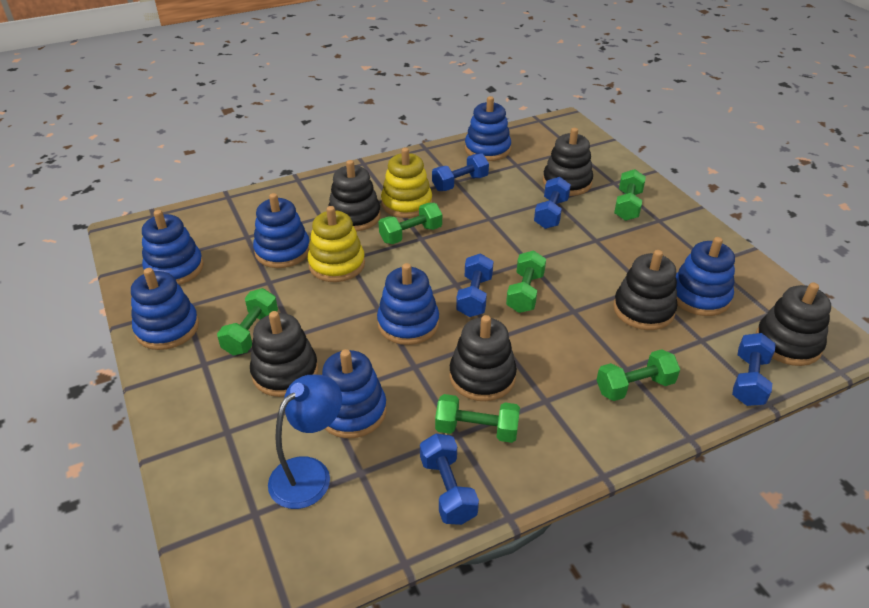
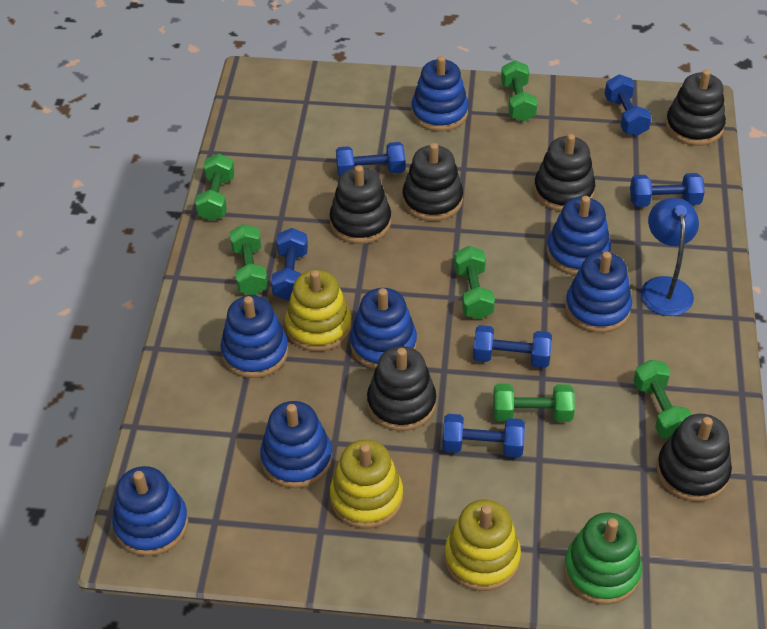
blue dumbbell: [420,433,479,525] [432,153,489,191] [456,253,493,317] [534,177,571,229] [732,333,776,406] = 5 -> [271,228,308,301] [336,142,405,177] [442,414,525,457] [473,325,552,368] [604,74,652,136] [630,173,705,207] = 6
green stacking toy: none = 0 -> [564,512,642,605] = 1
yellow stacking toy: [307,206,365,282] [381,148,432,218] = 2 -> [285,270,352,352] [330,440,403,528] [445,500,521,591] = 3

